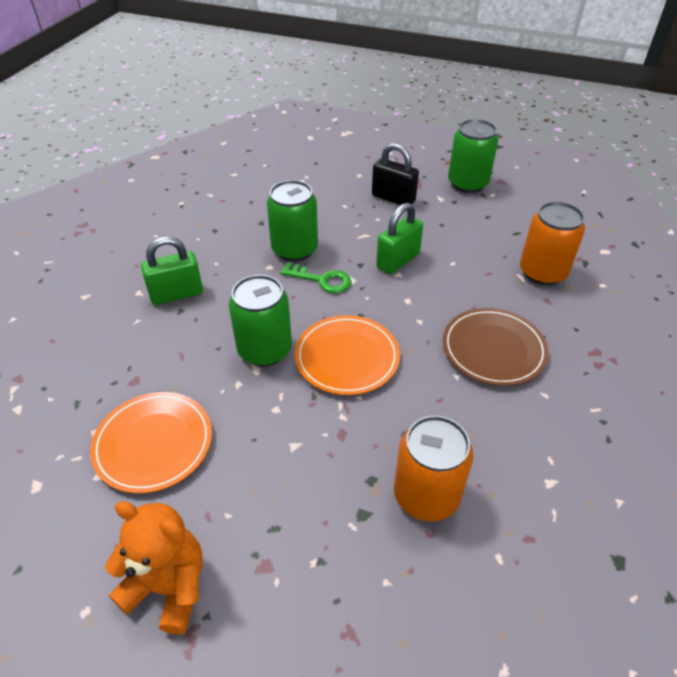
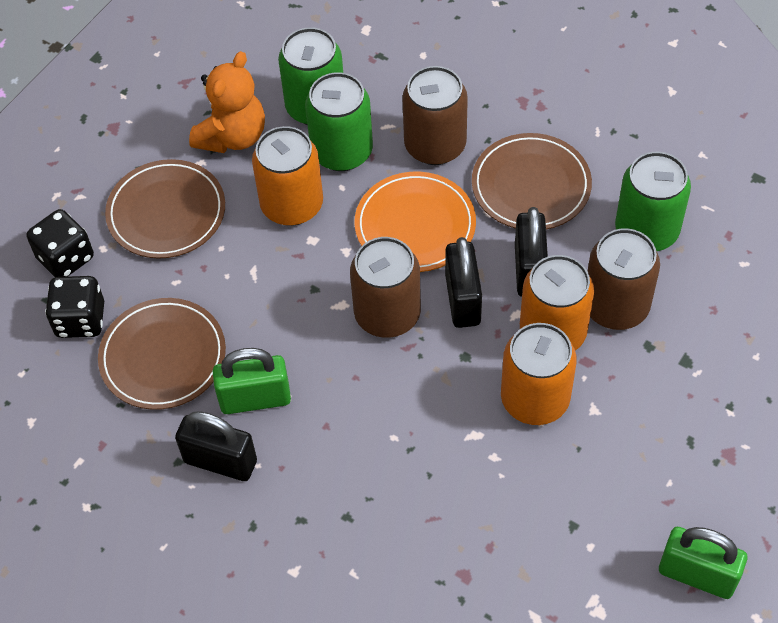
black dice: none = 0 -> [26,209,94,277] [45,276,104,338] = 2
black padlock: [372,143,419,205] = 1 -> [175,411,257,481] [445,237,482,328] [515,207,548,297] = 3
brown can: none = 0 -> [350,237,421,338] [402,66,468,165] [588,228,660,330] = 3
brown plate: [443,308,549,386] = 1 -> [98,298,226,410] [105,159,225,258] [472,133,592,229] = 3
green key: [280,262,351,293] = 1 -> none = 0
orange can: [394,415,473,522] [520,202,585,285] = 2 -> [252,126,323,226] [501,323,577,425] [520,255,594,350] = 3
orange plate: [90,392,212,494] [295,315,400,395] = 2 -> [355,172,476,272] = 1

